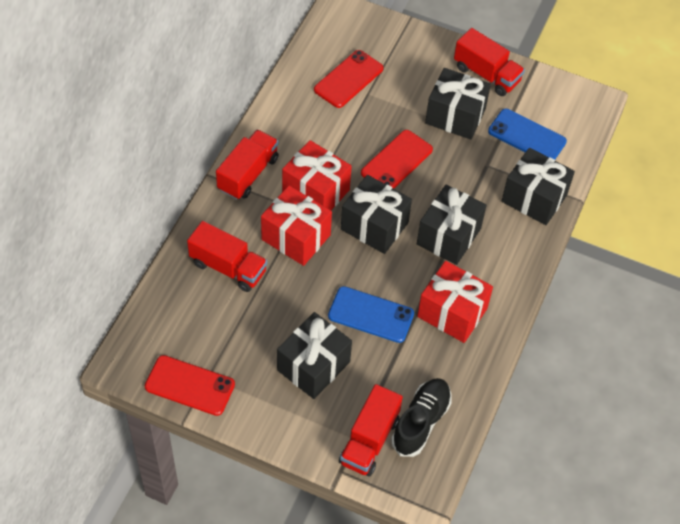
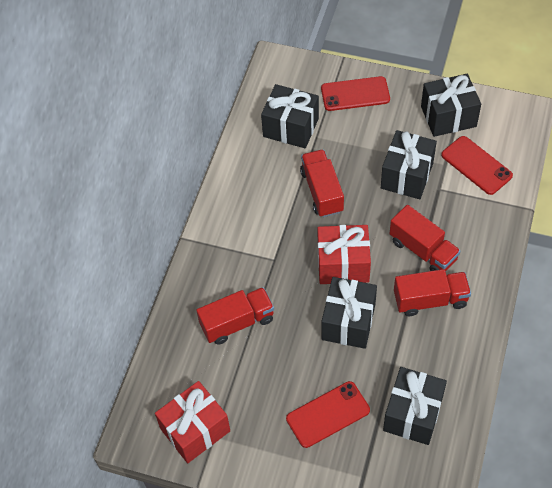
black shoe: [391,378,452,457] = 1 -> none = 0
blue phone: [328,286,414,343] [488,109,567,159] = 2 -> none = 0
red gift: [261,185,332,266] [282,140,352,210] [417,261,493,343] = 3 -> [155,381,230,463] [318,225,371,284] = 2

